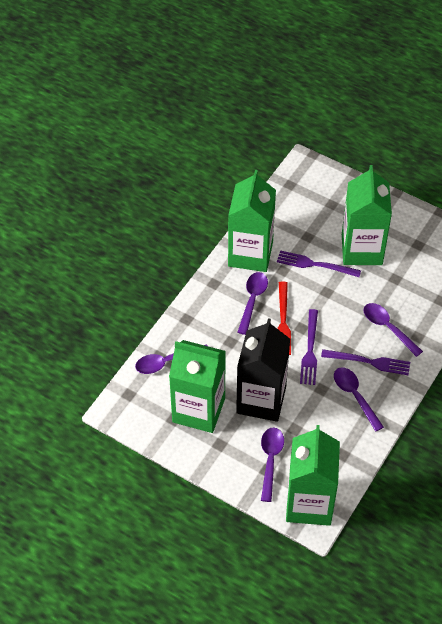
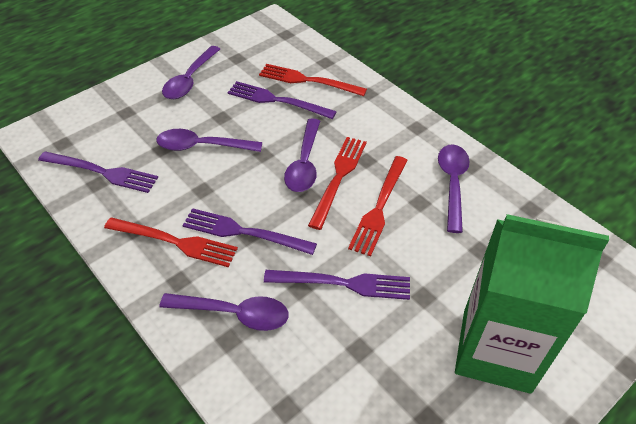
black carton: [236,318,290,422] = 1 -> none = 0
green carton: [169,340,226,433] [228,170,276,272] [286,425,340,526] [342,165,392,265] = 4 -> [455,214,609,394] = 1
purple fork: [277,250,361,277] [300,309,318,385] [321,349,410,375] = 3 -> [38,151,158,193] [182,208,317,255] [227,81,337,119] [264,270,410,300] = 4
red fork: [277,282,291,355] = 1 -> [104,217,238,267] [259,64,367,96] [308,137,367,230] [348,156,408,256] = 4

